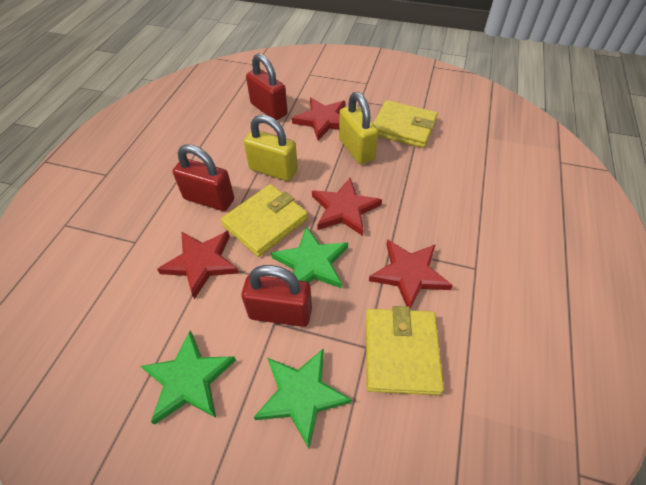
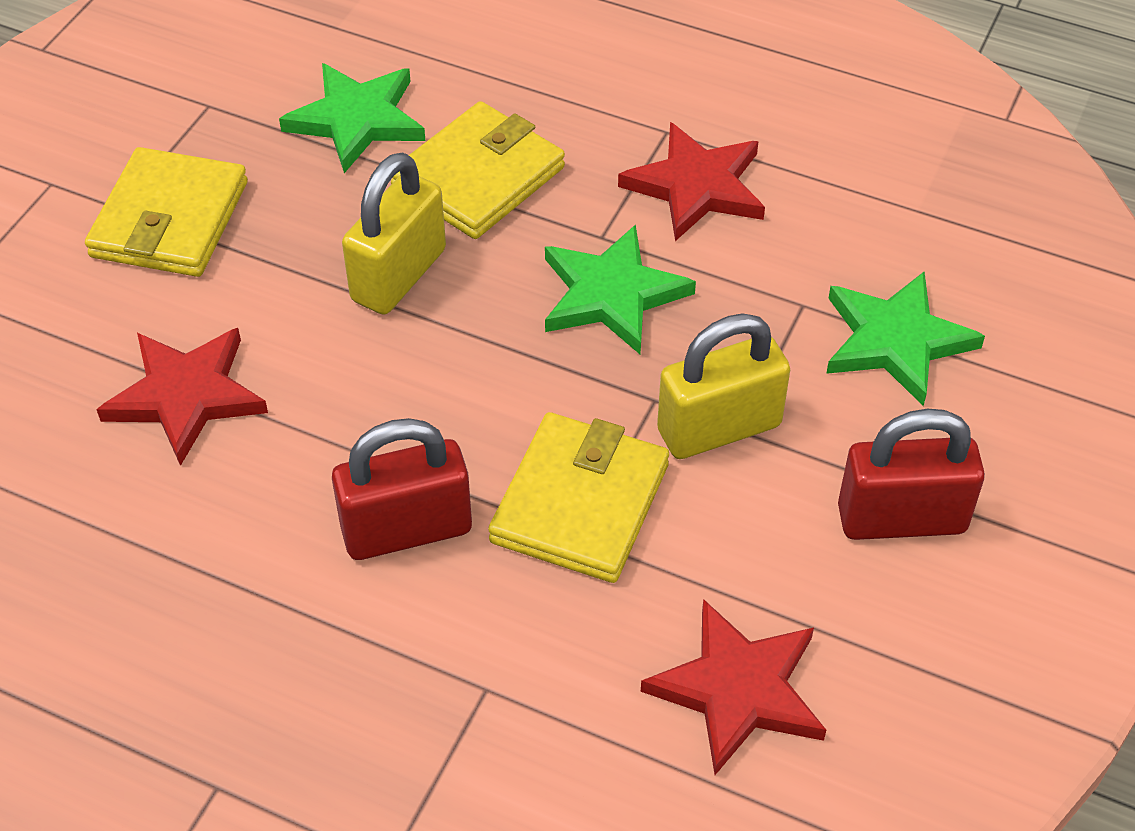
red padlock: [173,144,234,211] [241,265,312,327] [246,53,288,120] = 3 -> [332,418,472,560] [838,409,985,540] = 2
red star: [157,231,239,299] [292,98,345,140] [312,178,382,236] [369,239,453,309] = 4 -> [96,328,268,466] [618,122,765,241] [641,599,826,775] = 3

